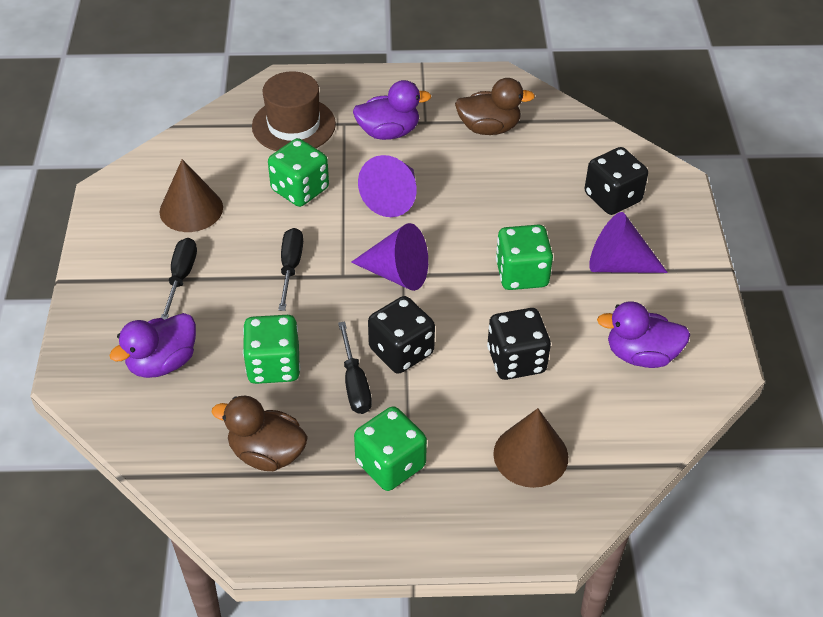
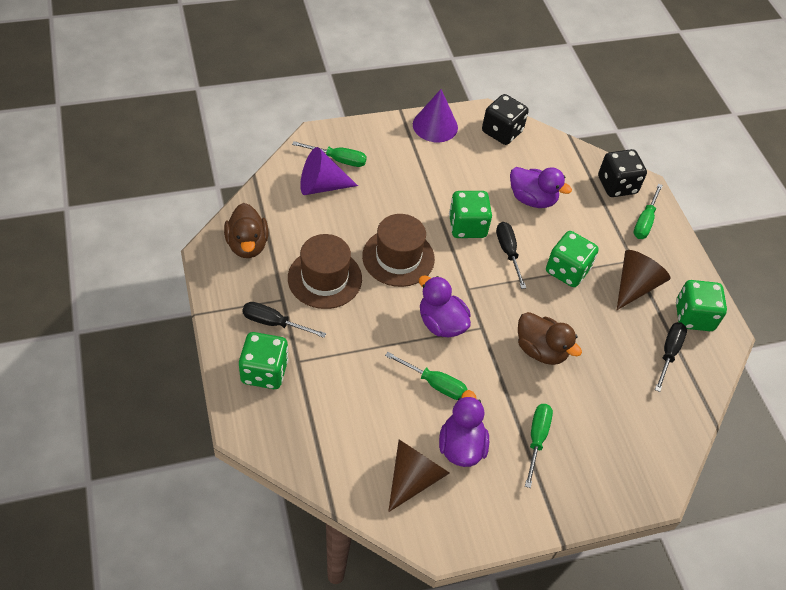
black dice: [368,296,435,374] [487,308,551,380] [585,147,648,215] = 3 -> [482,94,529,145] [598,149,647,197] = 2
brown hat: [252,71,336,151] = 1 -> [288,234,362,309] [362,214,435,287] = 2
green screwdriver: none = 0 -> [292,141,367,167] [385,352,468,400] [525,404,553,488] [633,184,663,239] = 4
purple cone: [351,223,428,291] [358,155,417,217] [589,212,668,273] = 3 -> [300,147,358,195] [413,89,458,142] = 2

